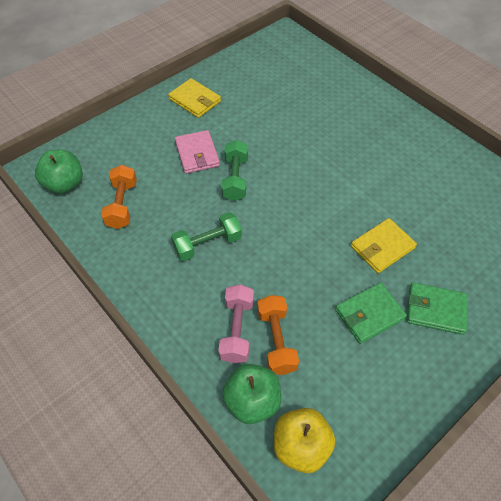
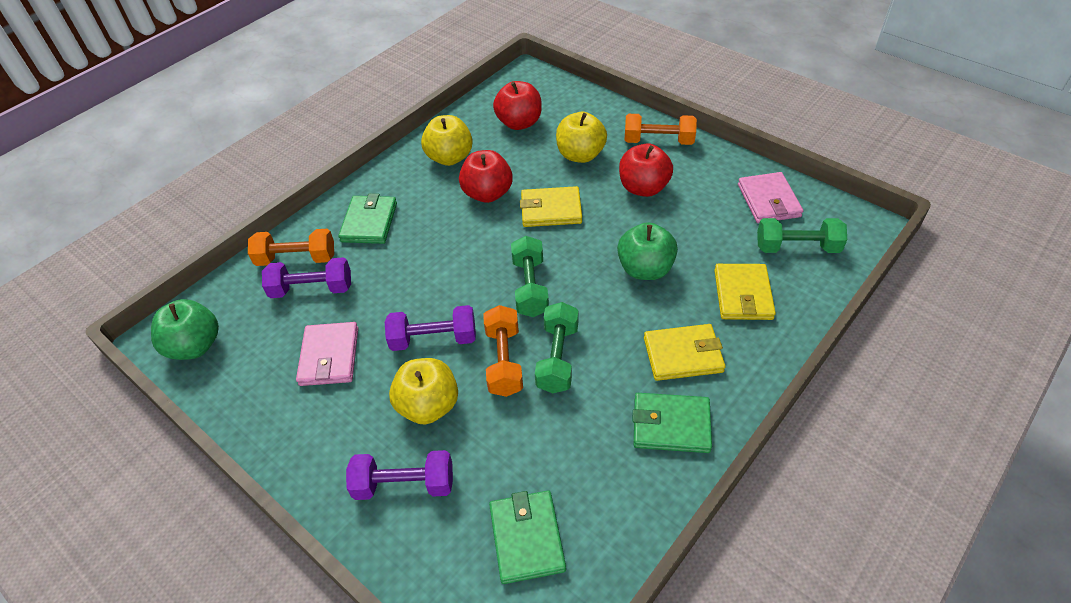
green dumbbell: [171,212,242,261] [221,140,248,201] = 2 -> [511,236,549,317] [535,302,578,393] [757,218,847,253] = 3
green wallet: [335,283,407,344] [407,282,468,335] = 2 -> [338,193,397,244] [489,491,566,584] [632,393,712,453] = 3
orange dumbbell: [101,165,137,229] [257,295,299,375] = 2 -> [248,229,334,266] [483,305,523,397] [625,114,697,145] = 3
pink dumbbell: [218,284,254,364] = 1 -> none = 0
pink wallet: [175,130,220,174] = 1 -> [296,322,358,386] [738,172,803,223] = 2
purple dumbbell: none = 0 -> [262,257,351,298] [346,450,453,500] [385,305,476,351] = 3
red apple: none = 0 -> [459,150,513,203] [493,81,542,130] [619,143,673,197] = 3
yellow apple: [274,408,335,473] = 1 -> [389,358,458,425] [421,115,473,166] [556,112,607,163] = 3
yellow wallet: [168,78,221,118] [351,218,417,273] = 2 -> [520,186,582,227] [644,324,726,381] [714,264,776,320] = 3

